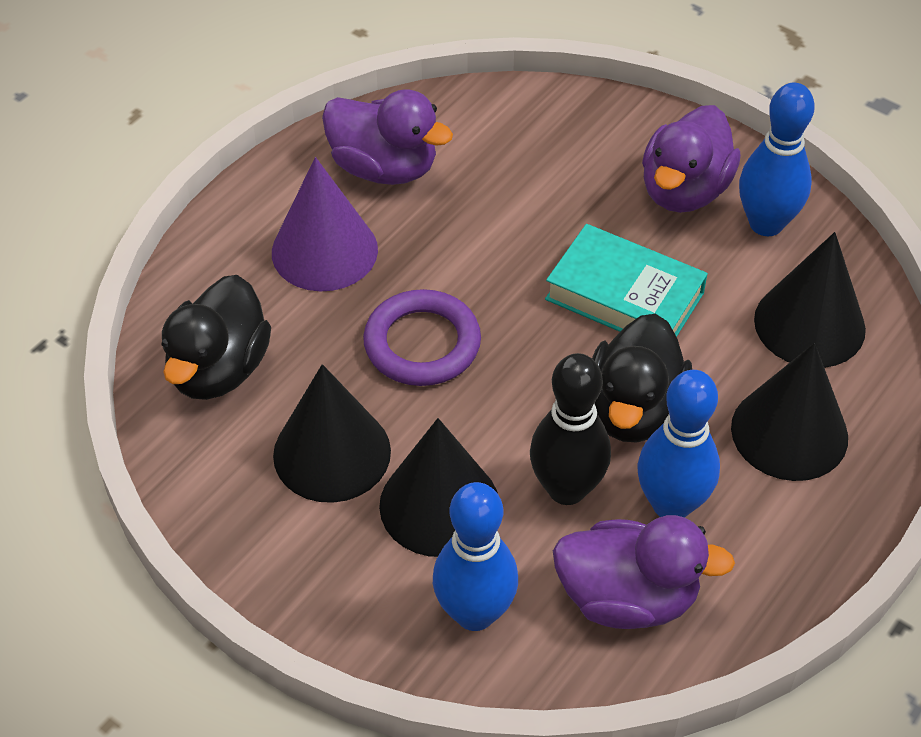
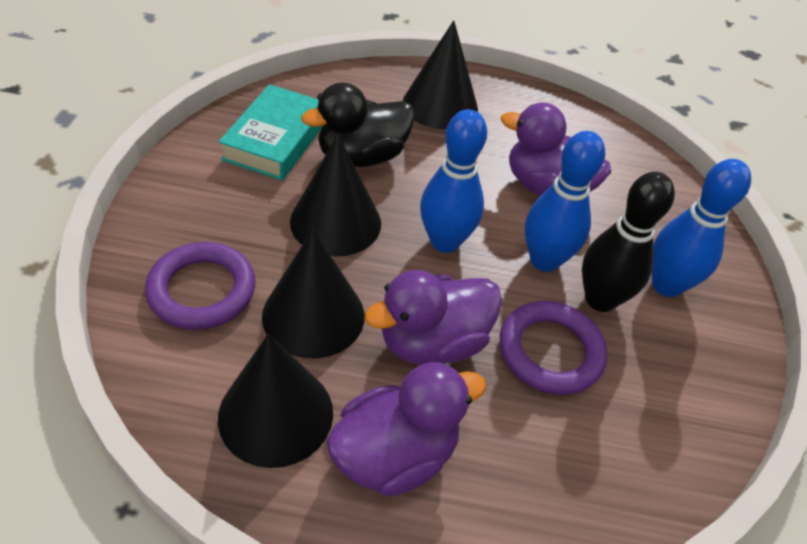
black duck: [162,275,271,400] [592,314,692,442] = 2 -> [301,83,415,167] = 1
purple cone: [272,157,378,292] = 1 -> none = 0
purple ring: [363,289,481,386] = 1 -> [145,242,255,330] [500,301,607,395] = 2

